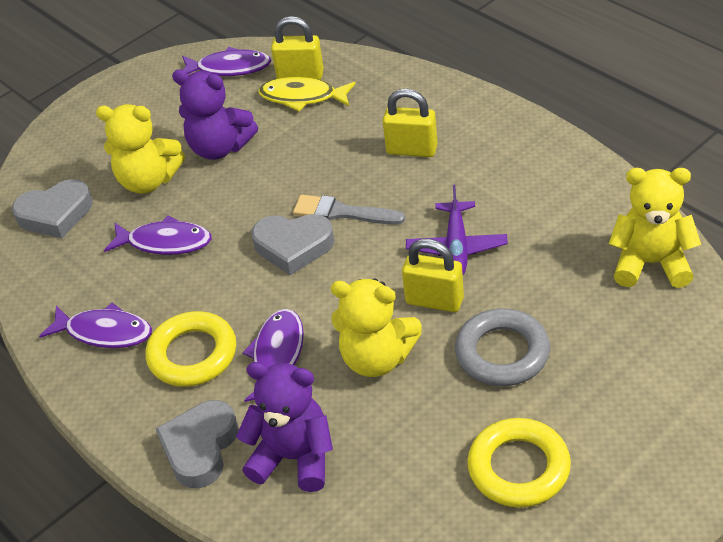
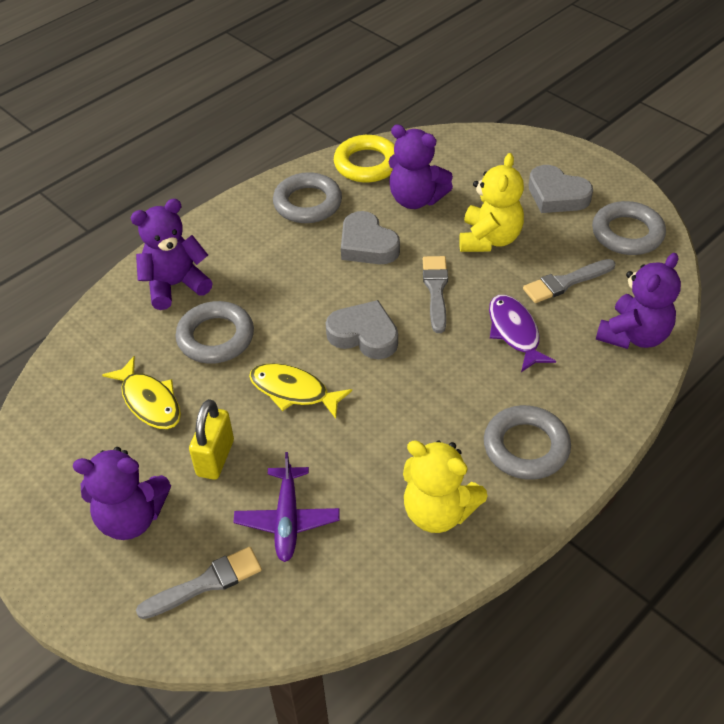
grey brush: [293,195,405,225] = 1 -> [136,547,262,619] [423,256,448,333] [523,259,615,303] = 3
grey ring: [455,308,550,386] = 1 -> [175,301,254,364] [273,172,342,223] [484,405,571,480] [592,201,666,255] = 4
purple fish: [39,303,152,348] [104,216,212,255] [182,47,271,76] [242,309,304,402] = 4 -> [489,295,556,372] = 1
purple teddy bear: [172,70,258,160] [236,362,333,492] = 2 -> [73,447,171,540] [130,199,213,310] [389,124,453,209] [596,253,681,349] = 4
yellow fish: [258,77,356,111] = 1 -> [102,356,181,429] [249,363,352,419] = 2
yellow padlock: [271,16,324,80] [383,89,438,157] [402,239,464,312] = 3 -> [189,399,234,480] = 1
yellow ring: [146,311,236,387] [467,418,571,508] = 2 -> [334,135,395,183] = 1
yellow teddy bear: [96,104,185,194] [331,279,422,377] [609,168,701,288] = 3 -> [403,440,487,533] [459,153,524,252] = 2

